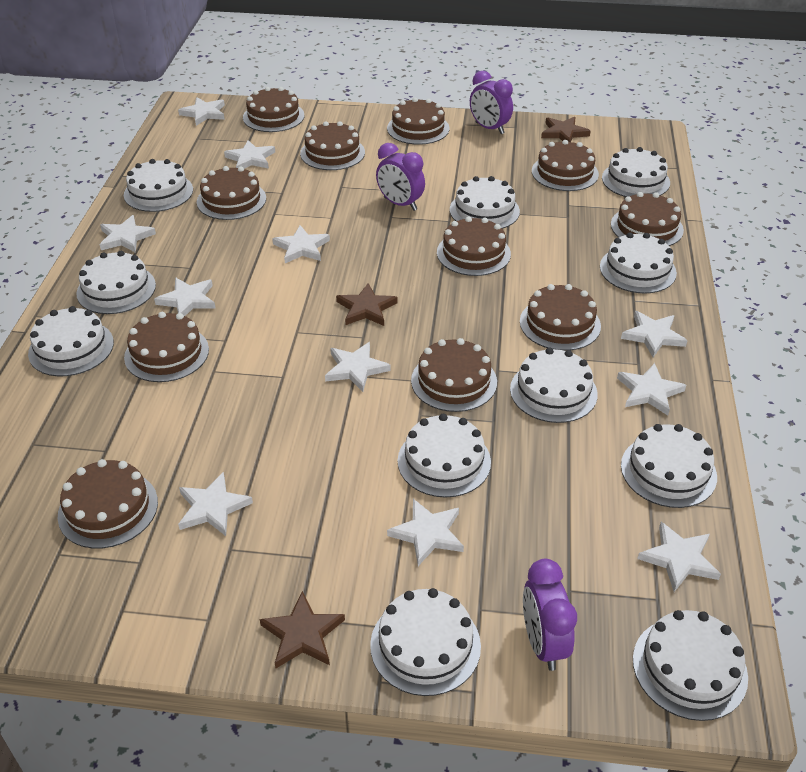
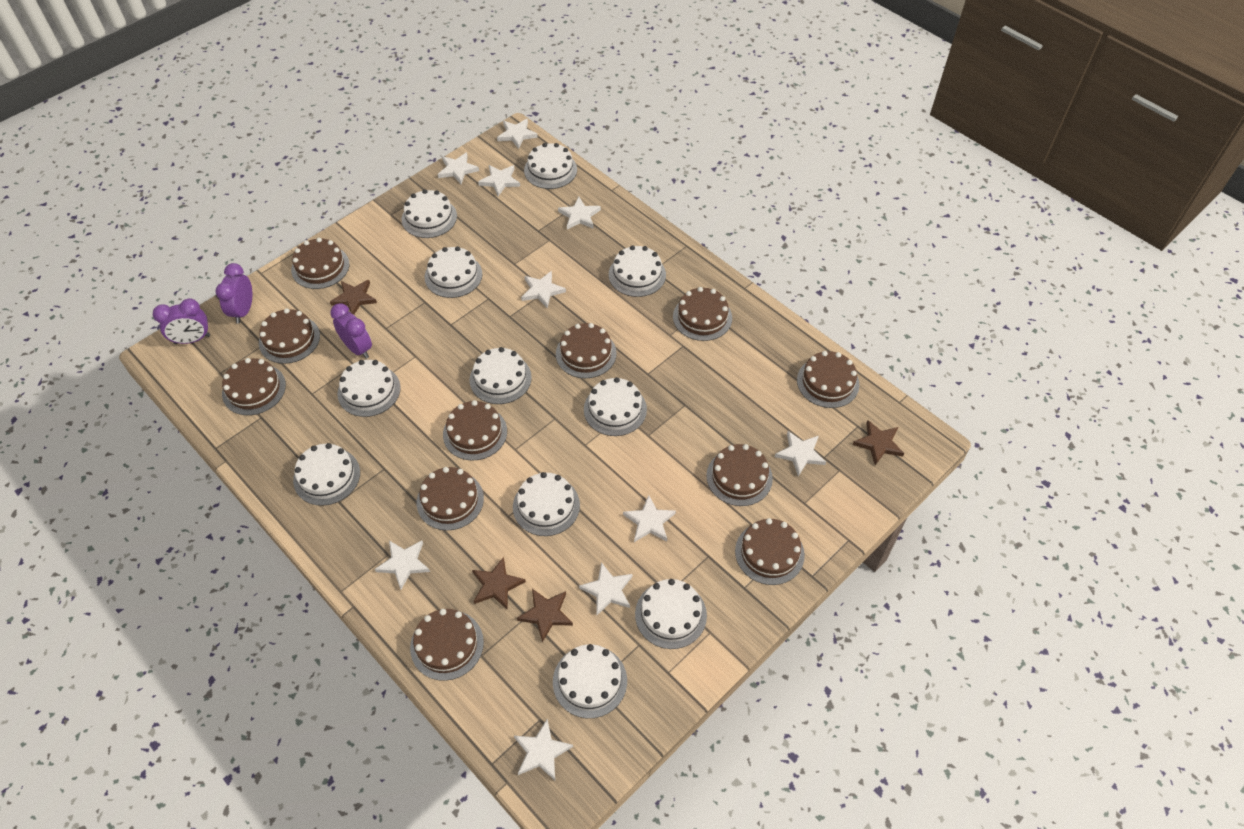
brown star: [260,591,345,668] [336,283,398,326] [541,117,591,142] = 3 -> [330,280,377,315] [472,557,526,610] [517,589,573,642] [853,420,904,465] = 4
white star: [100,215,156,253] [154,278,216,316] [178,97,225,126] [178,472,253,536] [224,140,275,169] [272,225,330,263] [325,342,390,392] [387,499,464,566] [617,363,686,415] [621,311,687,357] [637,522,721,592] = 11 -> [375,540,430,590] [438,152,479,184] [478,165,520,196] [497,119,538,149] [514,719,573,780] [521,271,566,309] [558,197,601,229] [579,562,633,615] [623,495,676,542] [775,431,826,476] = 10

